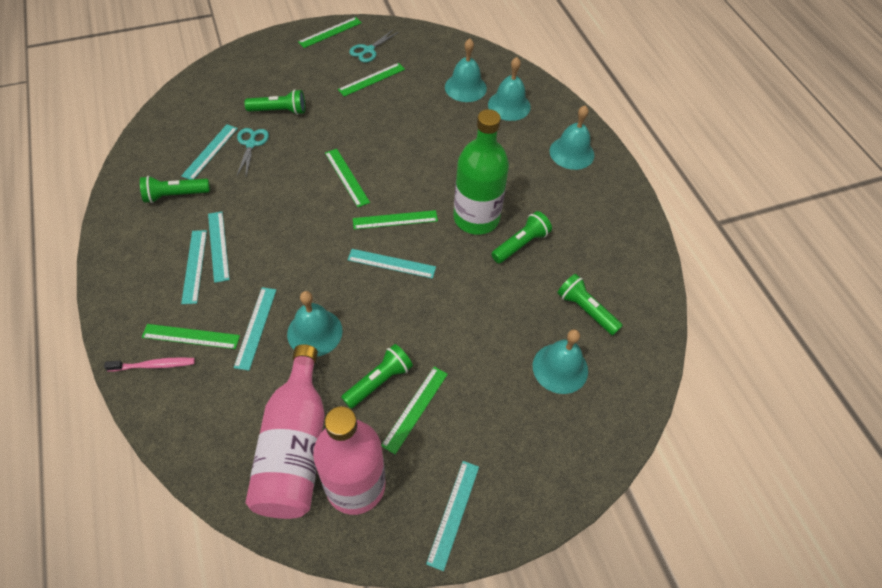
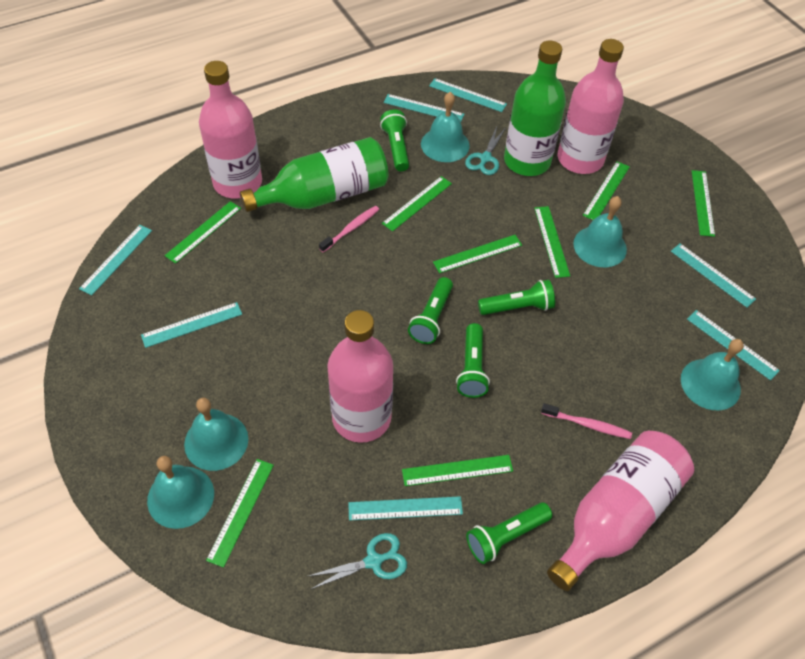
green bottle: [453,109,509,235] = 1 -> [240,137,388,212] [504,41,566,176] = 2
green ruler: [142,324,240,349] [298,17,362,48] [325,149,370,207] [338,63,405,97] [353,210,438,230] [381,367,448,454] = 6 -> [164,201,241,264] [206,459,274,568] [382,176,452,232] [402,455,513,486] [433,235,522,273] [534,206,570,278] [583,161,630,220] [692,170,715,237] = 8
pink bottle: [246,344,325,519] [313,406,385,515] = 2 -> [199,61,262,199] [327,310,393,443] [547,431,694,591] [557,39,624,174] = 4
pink toothbrush: [104,357,195,371] = 1 -> [319,206,379,253] [541,403,632,439] = 2
turquoise ruler: [181,124,238,180] [181,230,207,304] [208,211,230,283] [234,287,276,371] [348,249,436,279] [426,461,479,571] = 6 -> [79,225,152,296] [141,302,242,348] [348,496,463,521] [383,94,464,122] [429,78,507,112] [671,243,756,308] [687,310,780,380] = 7

